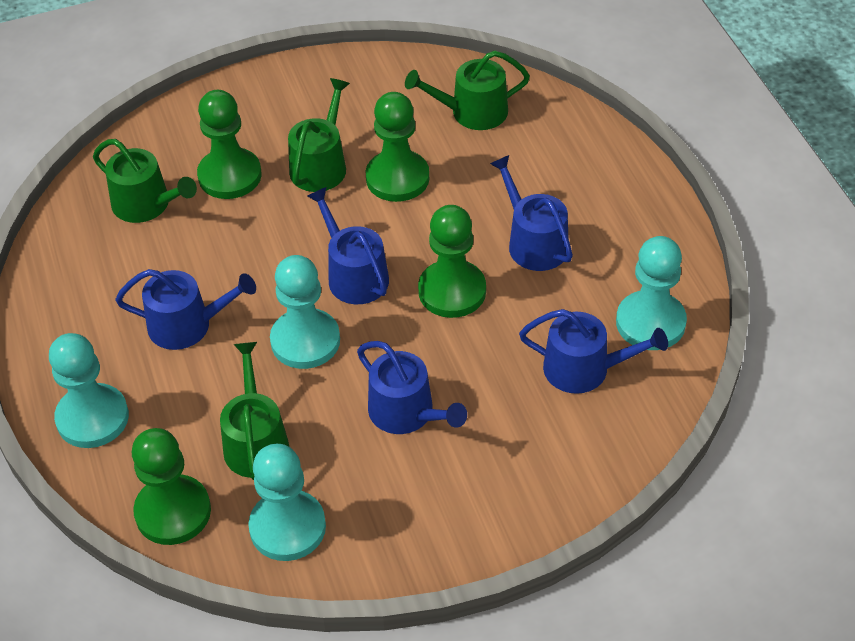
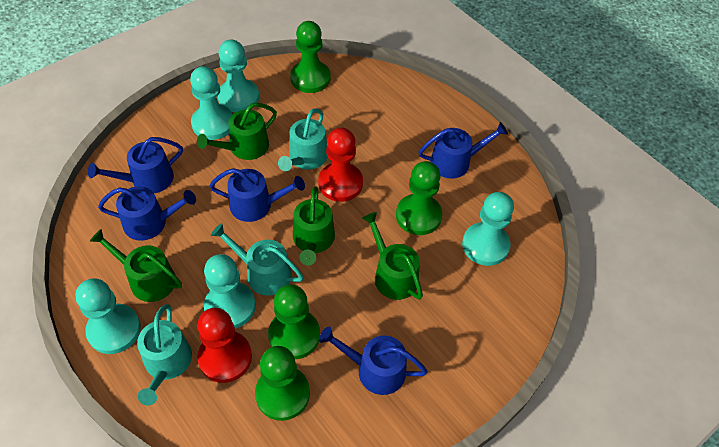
red pawn: none = 0 -> [197,308,252,383] [318,128,363,202] = 2
turquoise pawn: [49,333,129,448] [248,444,326,561] [270,255,340,369] [616,236,687,350] = 4 -> [76,278,141,354] [190,66,233,140] [204,254,256,329] [218,39,259,113] [462,192,514,266] = 5
turquoise watering can: none = 0 -> [137,304,192,406] [211,223,304,296] [278,109,328,171] = 3

